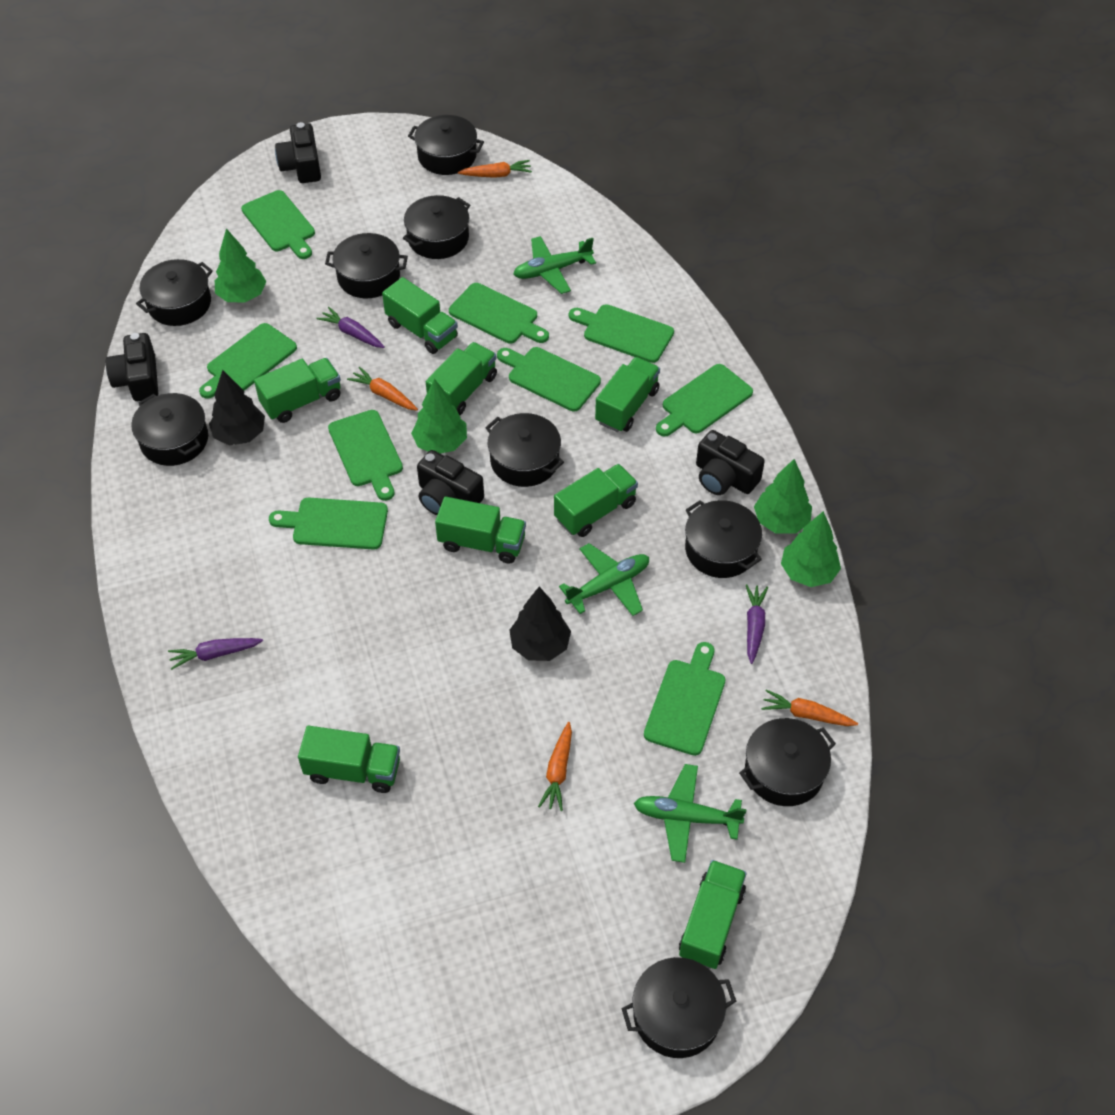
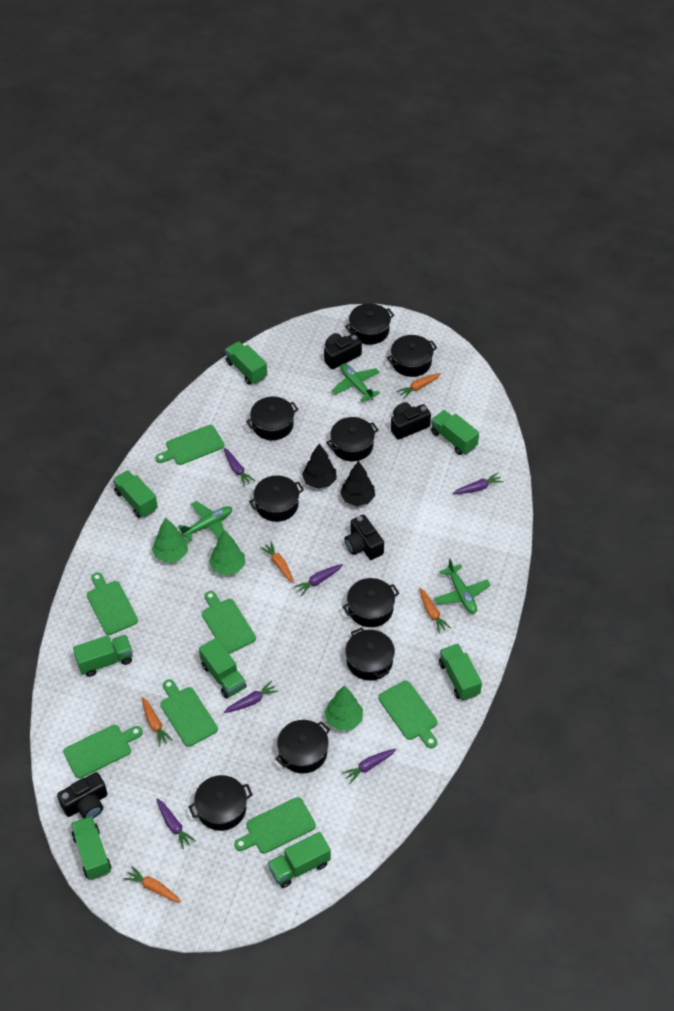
green cutting board: [199,323,297,399] [241,190,315,259] [269,498,388,550] [328,410,403,501] [449,283,549,344] [497,347,601,412] [569,304,674,363] [644,642,726,756] [656,364,753,436] = 9 -> [63,724,143,778] [87,572,138,635] [155,425,224,465] [160,679,218,747] [202,591,256,654] [234,797,316,854] [378,681,438,748] = 7
green tree: [215,228,267,303] [411,379,467,453] [754,459,812,533] [781,511,841,587] = 4 -> [152,517,188,563] [209,530,245,576] [324,686,363,731] = 3
orange carrot: [347,367,418,410] [458,160,532,178] [538,722,572,811] [761,689,858,726] = 4 -> [124,866,181,902] [142,697,173,746] [260,542,294,583] [397,373,441,399] [419,588,451,633] = 5
purple carrot: [168,638,263,670] [316,307,385,348] [746,584,768,664] = 3 -> [156,798,196,849] [224,448,255,486] [224,681,279,713] [294,564,343,596] [342,749,396,784] [453,473,504,494] = 6

